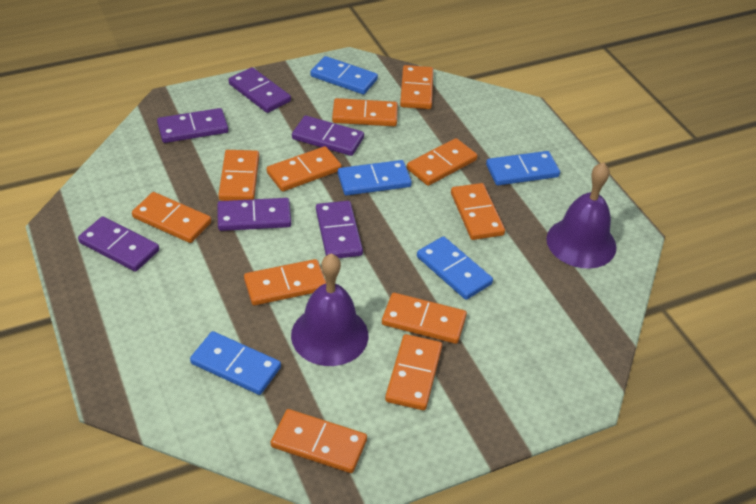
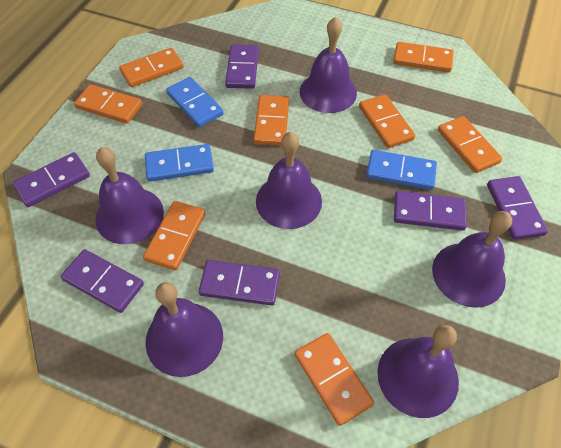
blue domino: [190,331,281,395] [310,56,378,94] [338,160,412,195] [417,236,493,300] [486,151,560,185] = 5 -> [145,144,214,181] [166,77,224,127] [366,150,437,190] = 3
orange domino: [132,192,211,243] [218,150,259,201] [244,259,326,305] [267,146,342,192] [271,409,367,473] [332,98,398,126] [382,293,467,344] [385,334,442,410] [400,65,433,109] [407,138,478,186] [451,183,505,240] = 11 -> [74,84,142,124] [119,48,184,87] [143,201,205,270] [253,95,289,146] [295,333,374,426] [359,94,415,148] [393,42,453,72] [438,116,502,173] = 8
purple bell: [291,254,368,366] [546,162,616,269] = 2 -> [96,147,164,244] [145,282,223,377] [256,132,322,229] [300,17,357,113] [377,325,459,418] [432,211,512,308] = 6

